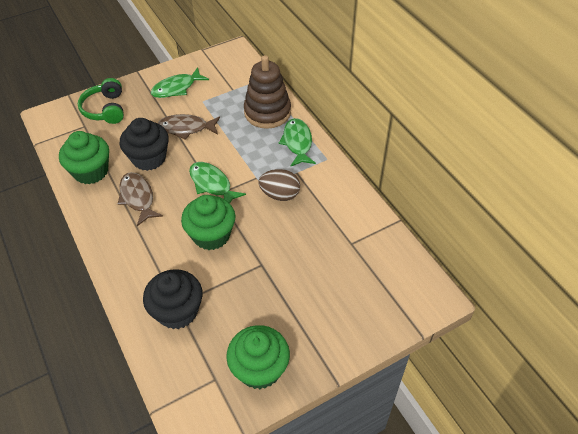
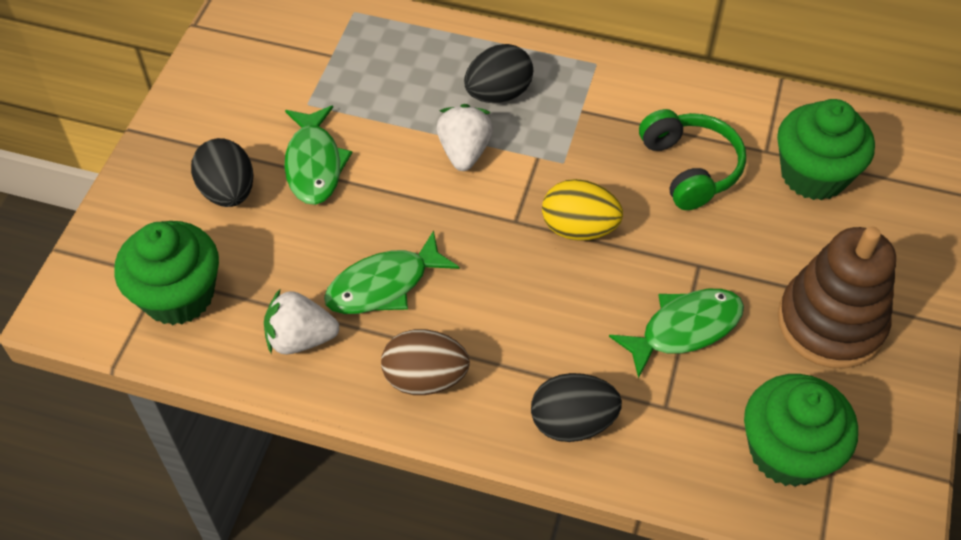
black cupcake: [120,118,169,171] [143,269,203,329] = 2 -> none = 0
black egg: none = 0 -> [191,138,254,207] [464,44,533,103] [531,373,622,442] = 3
brown fish: [118,172,163,226] [158,114,220,140] = 2 -> none = 0
white strawberry: none = 0 -> [264,288,340,355] [436,104,493,171] = 2
yellow egg: none = 0 -> [542,179,623,241] = 1

